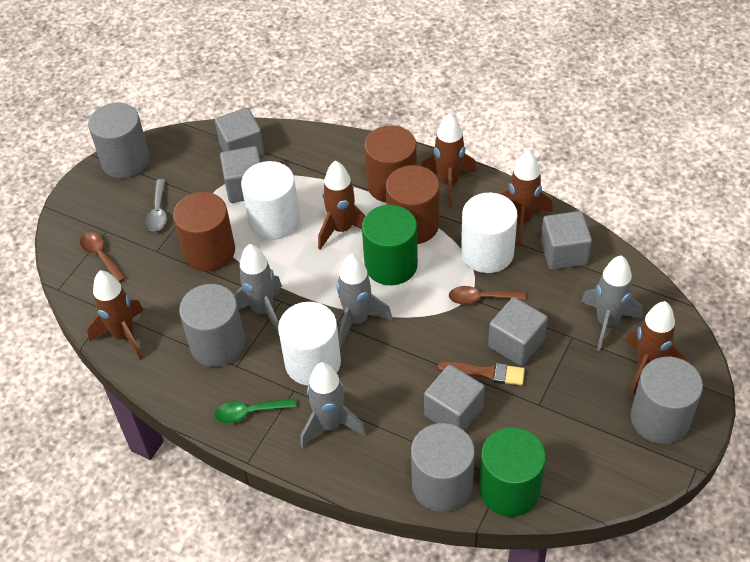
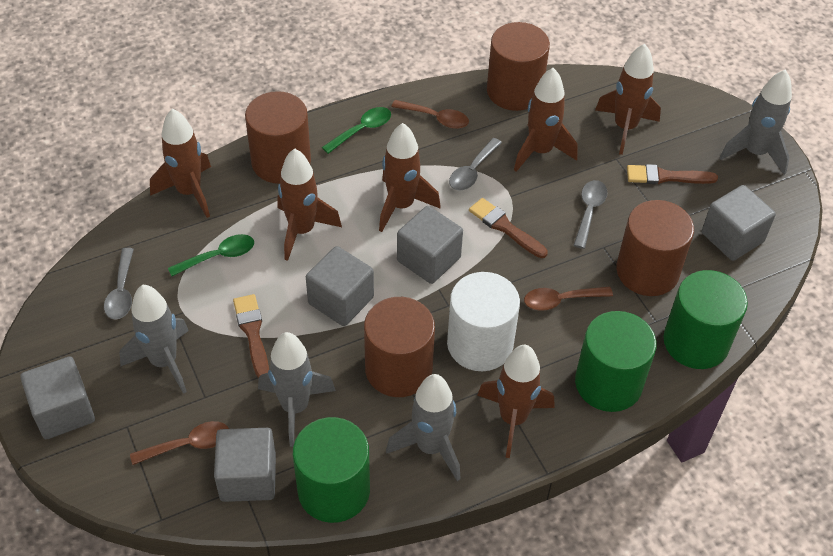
brown brush: [438,361,525,386] = 1 -> [233,294,269,379] [469,198,548,258] [627,164,718,184] = 3
brown cylinder: [173,192,235,272] [364,126,417,202] [386,165,439,244] = 3 -> [245,91,311,184] [364,297,435,397] [487,22,550,111] [616,200,694,296] = 4
brown rocket: [87,270,143,360] [318,160,366,250] [421,113,477,208] [499,150,553,246] [626,301,686,394] = 5 -> [150,109,211,218] [277,148,342,261] [379,123,441,232] [477,345,554,458] [514,68,578,172] [595,44,661,155] = 6
brown spoon: [80,232,126,283] [449,286,526,304] = 2 -> [130,421,229,465] [391,100,469,129] [524,287,613,311] = 3
green cylinder: [362,205,418,285] [479,427,546,517] = 2 -> [293,417,370,523] [575,311,656,412] [663,270,748,369] = 3
green spoon: [215,398,297,424] = 1 -> [168,234,254,276] [322,107,391,154] = 2
grey cylinder: [88,103,150,178] [179,284,245,367] [411,423,475,512] [631,357,703,444] = 4 -> none = 0
grey spoon: [145,179,167,231] = 1 -> [104,248,134,320] [449,138,502,190] [573,180,608,249] = 3
white cylinder: [241,161,300,240] [278,302,341,386] [461,193,518,273] = 3 -> [447,272,520,371] = 1

